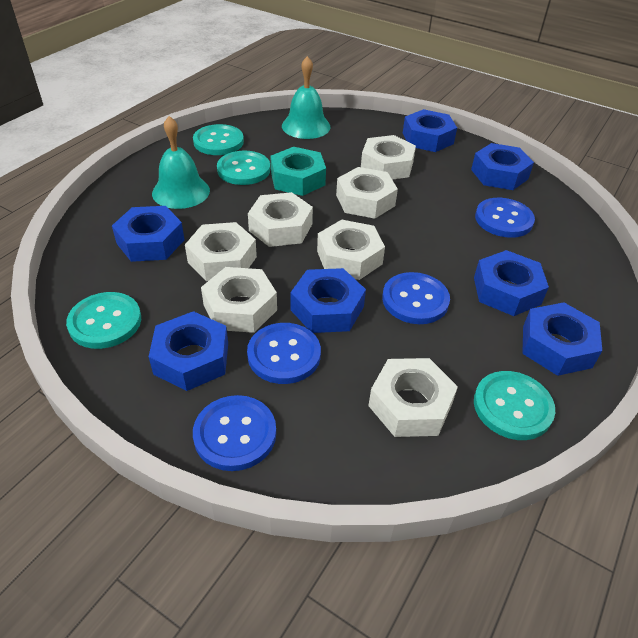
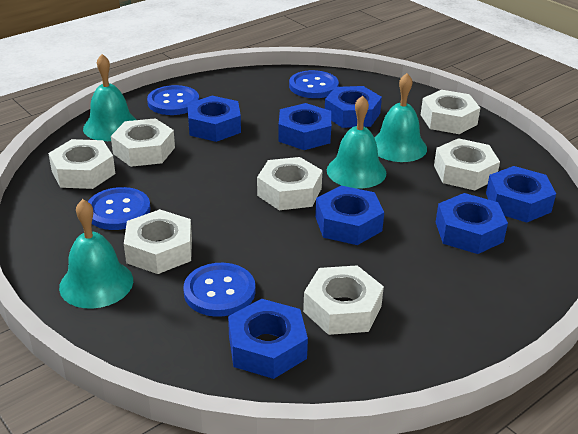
turquoise bell: [152,116,210,209] [282,56,331,139] = 2 -> [59,199,133,309] [83,54,137,141] [327,95,386,188] [374,73,427,162] = 4
turquoise button: [66,292,141,349] [193,124,244,155] [217,151,270,185] [474,371,555,440] = 4 -> none = 0
turquoise nut: [271,147,326,196] = 1 -> none = 0

